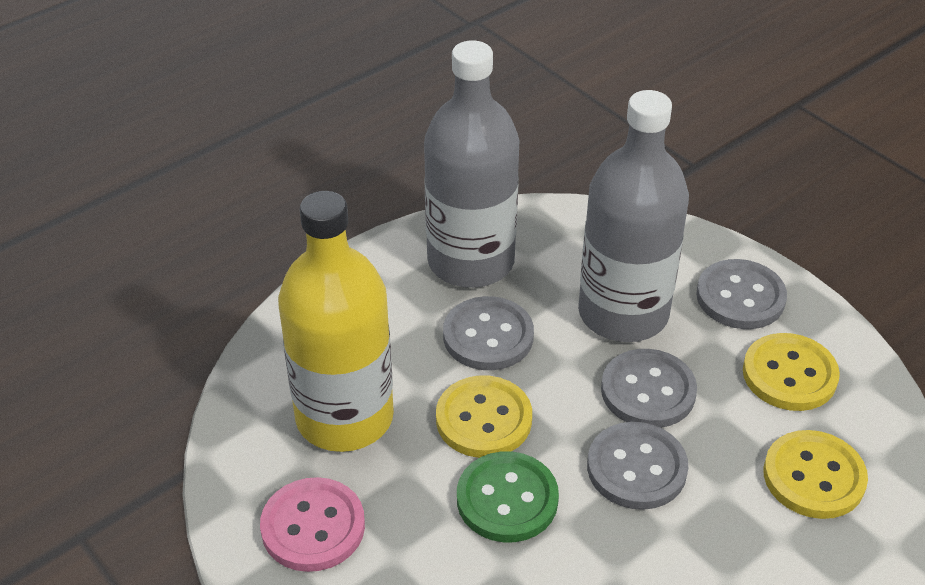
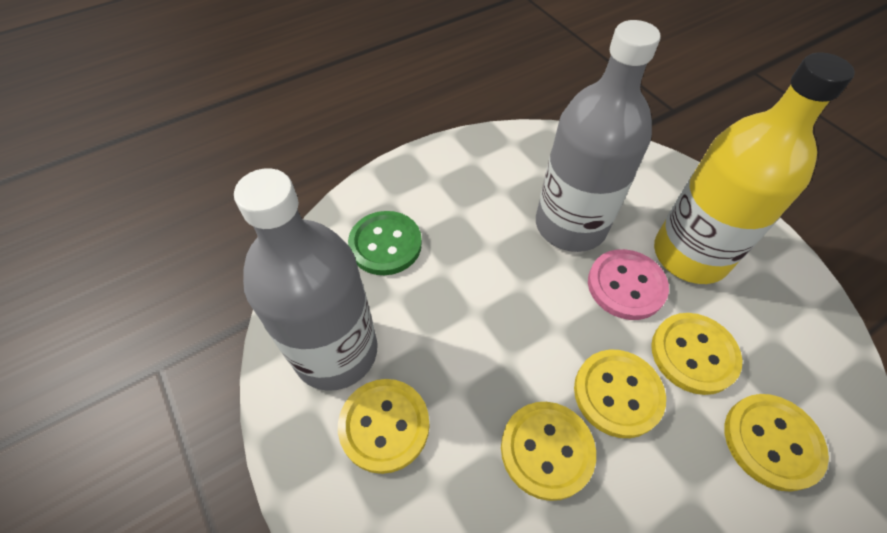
grey button: [443,296,534,370] [587,422,688,510] [601,349,697,428] [696,259,787,329] = 4 -> none = 0
yellow button: [436,375,532,458] [743,333,840,411] [764,430,868,519] = 3 -> [338,379,430,474] [501,402,596,501] [574,350,666,438] [651,313,742,395] [724,394,829,492] = 5

